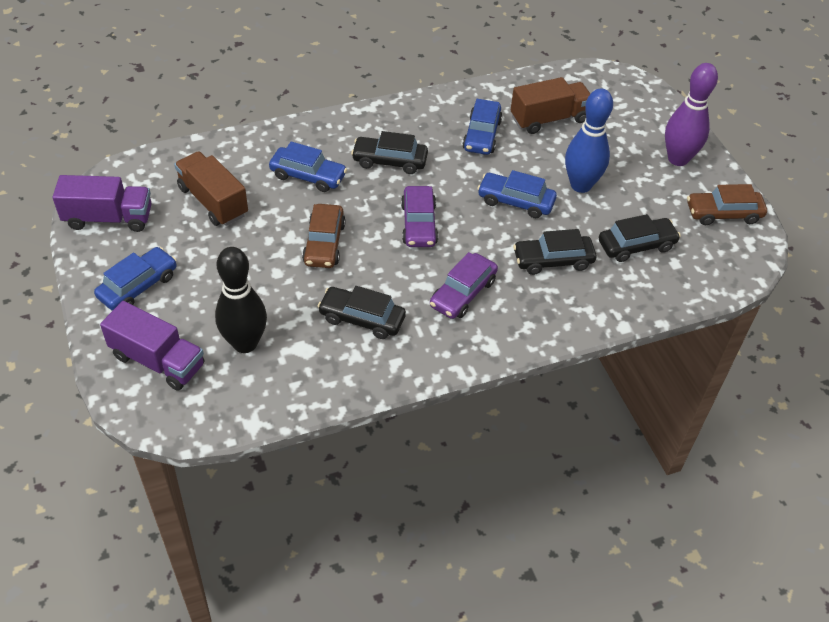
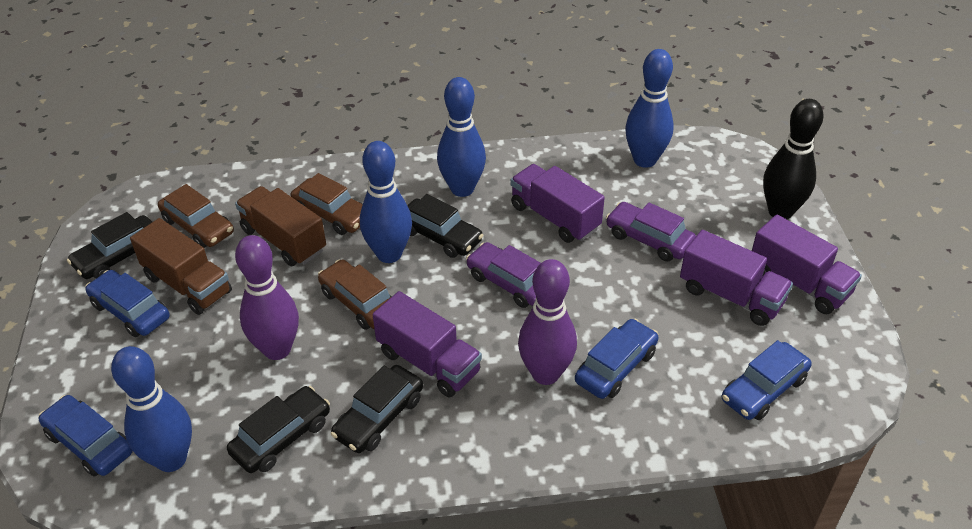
blue bowling pin: [565,88,613,193] = 1 -> [111,346,192,472] [360,141,412,263] [437,77,486,197] [625,49,674,168] = 4
brown car: [302,204,346,268] [687,184,767,225] = 2 -> [158,184,234,248] [290,173,363,235] [318,260,392,330] = 3
purple bowling pin: [665,63,718,166] = 1 -> [235,235,299,360] [518,259,577,385] = 2
purple truck: [52,175,152,232] [100,301,204,391] = 2 -> [373,291,482,397] [511,164,605,243] [680,230,793,326] [752,215,862,314] = 4

